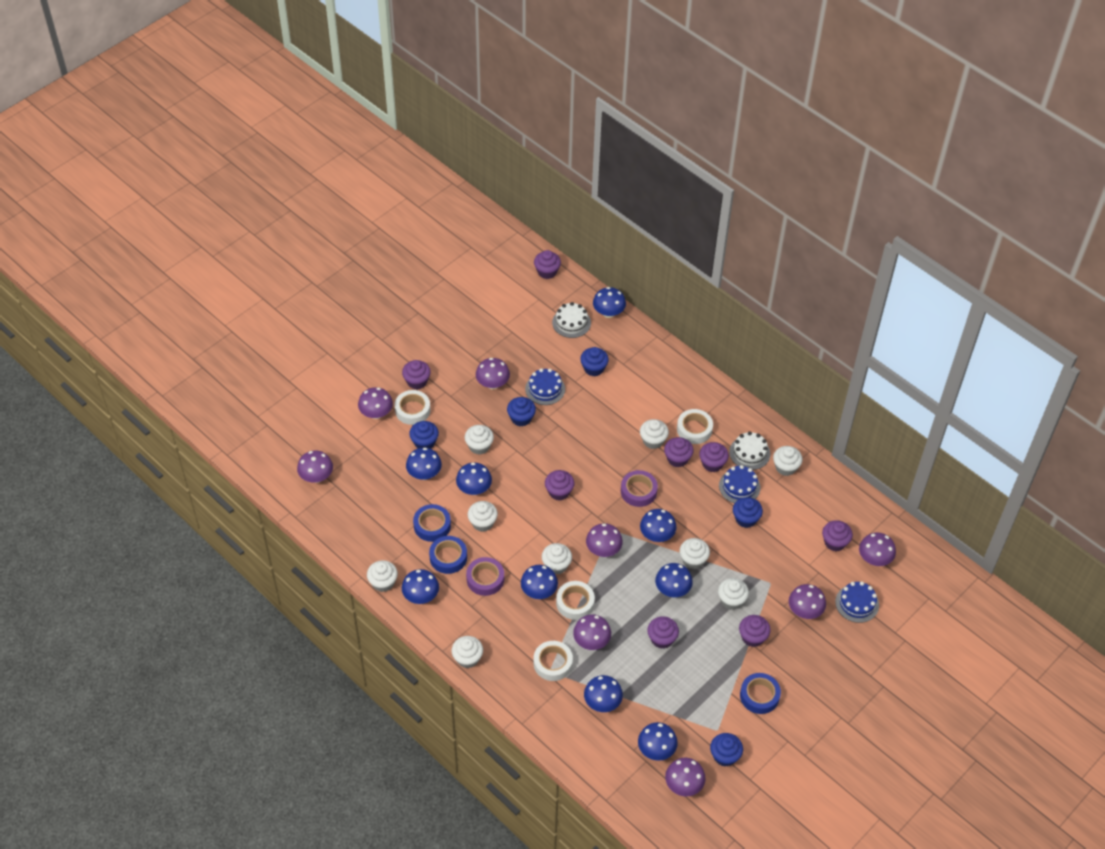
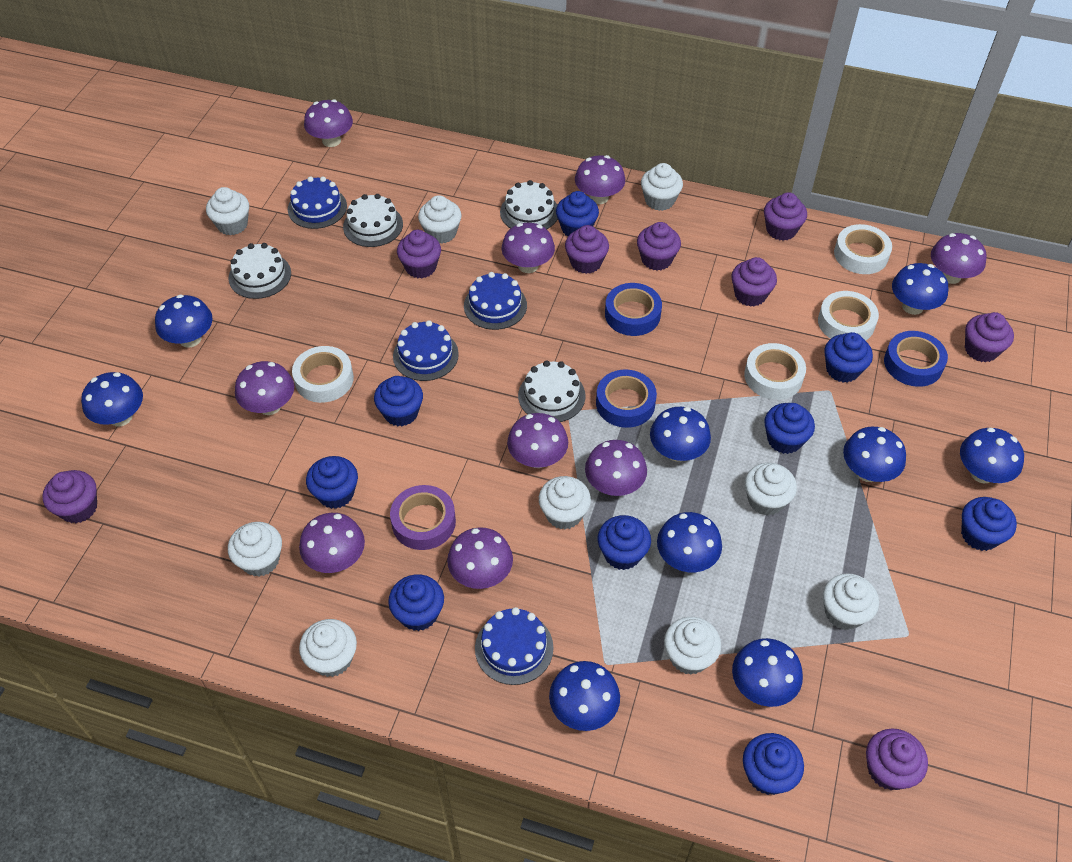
blue cake: [525,368,565,405] [719,465,761,503] [835,581,879,623] = 3 -> [288,176,347,229] [393,320,459,381] [464,272,527,330] [475,607,554,685] = 4
blue cupcake: [409,421,439,449] [507,397,536,427] [580,347,609,376] [710,733,743,767] [733,497,763,528] = 5 -> [306,456,358,509] [374,376,423,426] [388,574,444,631] [556,191,599,236] [598,515,651,570] [743,733,804,795] [764,403,815,454] [824,332,873,383] [961,497,1017,551] = 9
purple mushroom: [297,450,333,483] [358,387,393,419] [476,358,510,389] [573,614,611,650] [586,523,623,557] [665,758,705,796] [789,584,826,619] [859,532,896,566] = 8 -> [235,361,294,415] [299,513,365,573] [304,99,353,147] [447,527,513,589] [501,223,555,273] [507,413,568,468] [575,155,625,204] [585,440,647,496] [931,233,987,284] = 9
purple tape: [466,557,504,596] [621,470,658,507] = 2 -> [390,485,456,550] = 1
white cake: [552,302,591,338] [729,432,770,470] = 2 -> [228,243,291,299] [343,194,403,247] [500,180,558,229] [518,360,586,422] = 4

